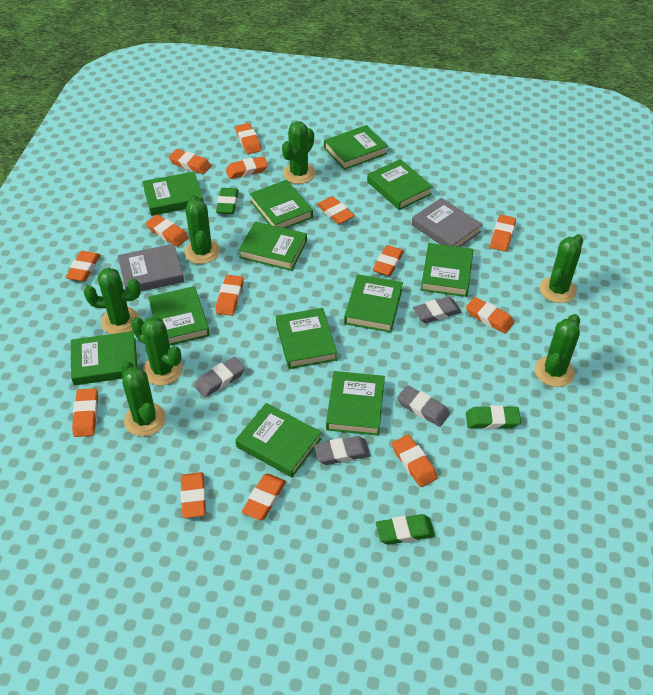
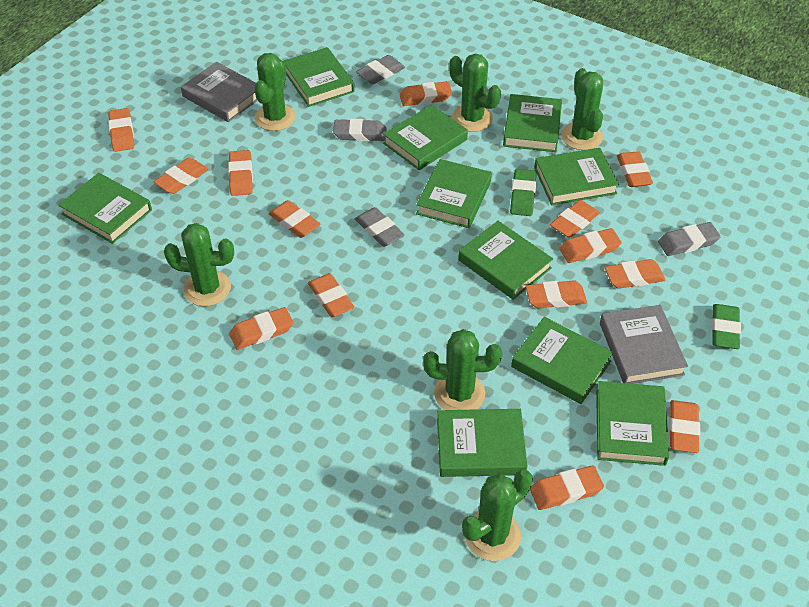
green book: [71,331,137,385] [142,172,204,216] [148,286,210,345] [235,403,321,477] [238,221,307,271] [249,180,313,228] [276,308,337,369] [324,125,388,170] [326,371,385,436] [344,274,403,333] [367,159,433,210] [421,243,473,297] = 12 -> [58,173,152,244] [283,47,354,107] [383,104,468,170] [416,159,492,228] [437,409,527,477] [458,221,553,300] [503,94,562,152] [511,317,614,404] [534,148,619,205] [596,381,669,466] = 10
green cactus: [84,268,141,334] [121,361,166,437] [131,317,183,385] [185,195,220,264] [282,121,315,184] [535,314,580,387] [540,234,583,303] = 7 -> [164,223,234,306] [254,53,296,131] [423,329,502,410] [449,54,501,132] [462,470,533,561] [561,68,603,150] = 6
green eraser: [216,188,239,214] [376,514,435,545] [466,405,521,429] = 3 -> [510,169,536,216] [712,304,741,349] = 2

